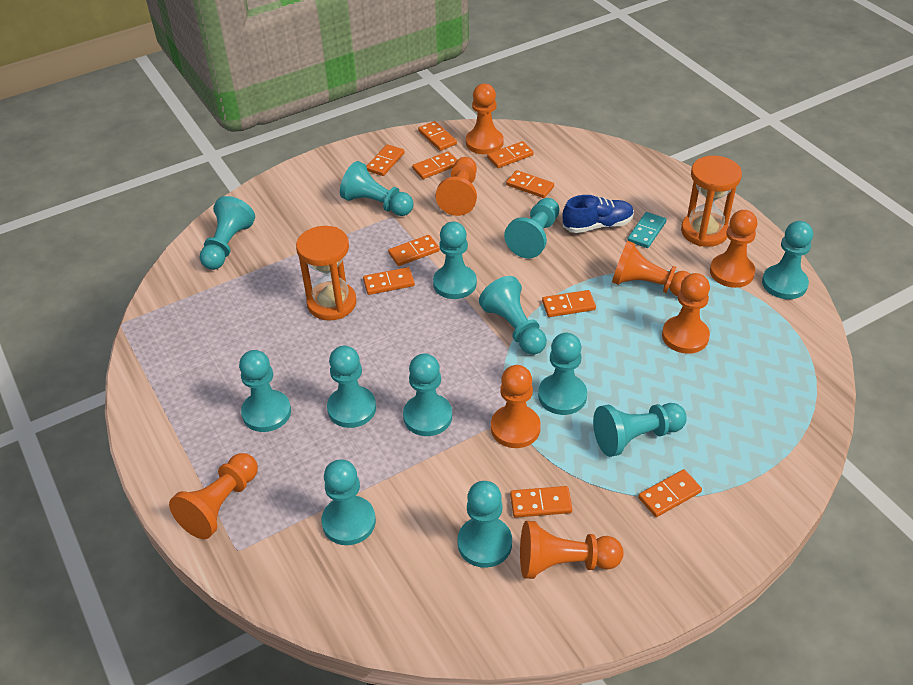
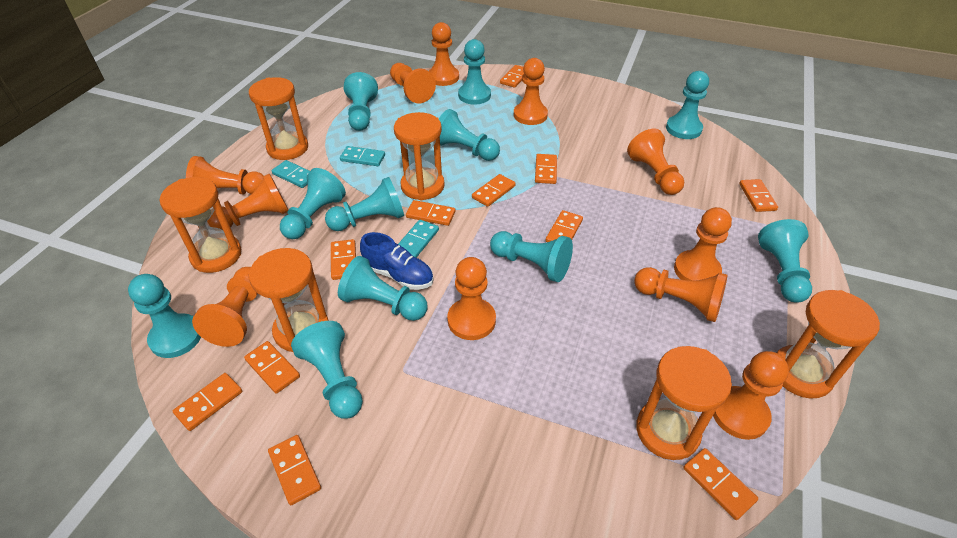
orange domino: [363,267,415,295] [367,144,405,176] [388,235,440,266] [412,151,457,179] [418,121,457,151] [487,141,534,168] [506,170,554,198] [510,486,572,518] [542,290,596,317] [638,469,702,517] = 10 -> [173,373,242,431] [244,341,300,394] [268,435,321,505] [331,239,356,280] [406,200,455,226] [472,174,516,207] [500,65,524,88] [535,154,557,184] [546,210,583,242] [683,448,758,520] [739,179,778,212] = 11
orange hourglass: [296,226,357,321] [681,156,742,247] = 2 -> [160,177,241,273] [249,77,308,160] [249,248,329,353] [394,112,445,200] [636,346,732,460] [777,290,880,399] = 6
orange pawn: [169,453,258,539] [436,157,477,216] [466,84,503,154] [491,365,541,448] [520,521,624,579] [612,241,690,296] [662,273,710,354] [710,210,757,288] = 8 -> [186,156,264,195] [192,267,258,347] [207,174,288,230] [390,63,436,104] [429,22,459,86] [447,257,496,340] [514,58,548,125] [627,129,684,195] [634,267,728,322] [674,207,732,281] [713,351,789,440] = 11
turquoise domino: [627,212,667,248] = 1 -> [271,160,310,188] [340,146,385,166] [398,220,439,258] = 3
turquoise pawn: [199,196,255,270] [239,350,291,432] [322,459,376,545] [327,346,376,428] [340,161,413,216] [403,353,452,436] [433,221,477,299] [457,481,512,568] [479,276,547,355] [504,198,560,258] [538,333,587,415] [593,403,687,457] [762,221,813,299] = 13 -> [128,274,201,358] [280,168,346,239] [291,321,363,419] [325,177,404,231] [338,256,428,321] [344,72,378,131] [439,109,500,161] [458,39,491,105] [490,231,573,282] [666,71,709,139] [758,219,812,303] = 11

